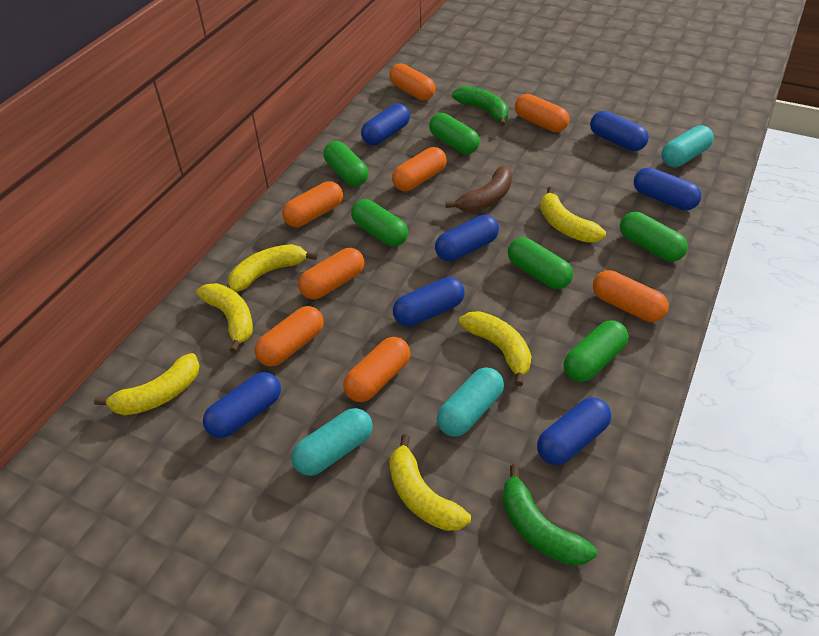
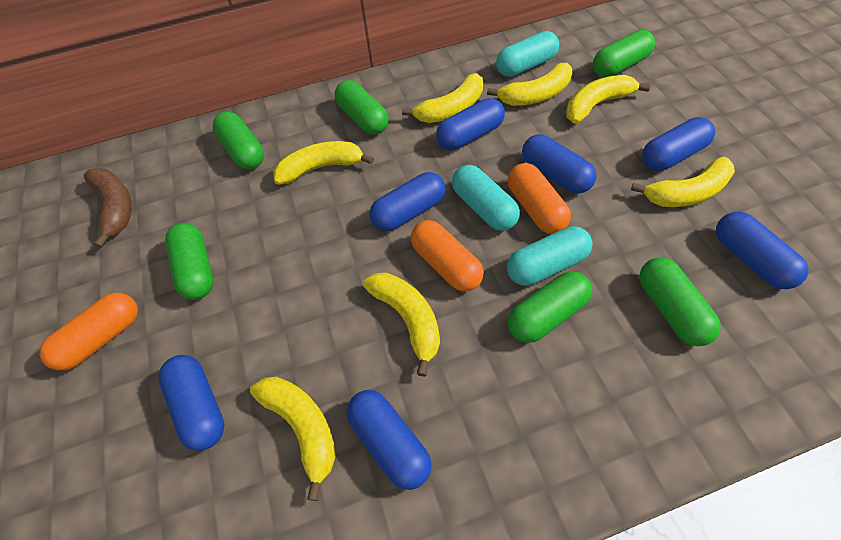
green banana: [452,86,509,126] [502,464,597,566] = 2 -> none = 0
orange capsule: [255,306,324,366] [282,181,343,227] [298,248,365,300] [343,337,410,402] [389,63,435,100] [392,147,446,191] [515,94,569,132] [593,270,668,322] = 8 -> [39,293,138,370] [411,220,484,292] [508,163,571,234] = 3
yellow banana: [94,353,200,415] [196,283,253,353] [228,244,318,292] [389,434,471,531] [459,311,531,386] [541,187,606,243] = 6 -> [250,377,336,501] [273,141,374,185] [363,273,440,377] [402,73,483,123] [487,63,572,106] [566,75,650,124] [631,157,735,207] = 7

